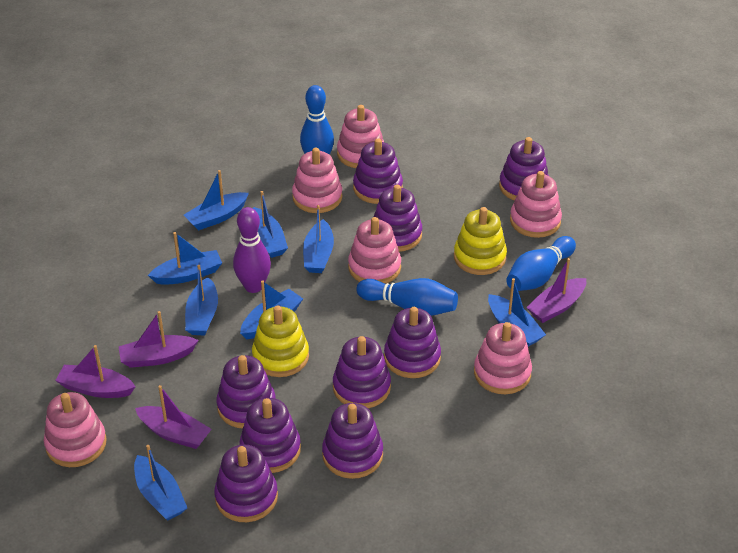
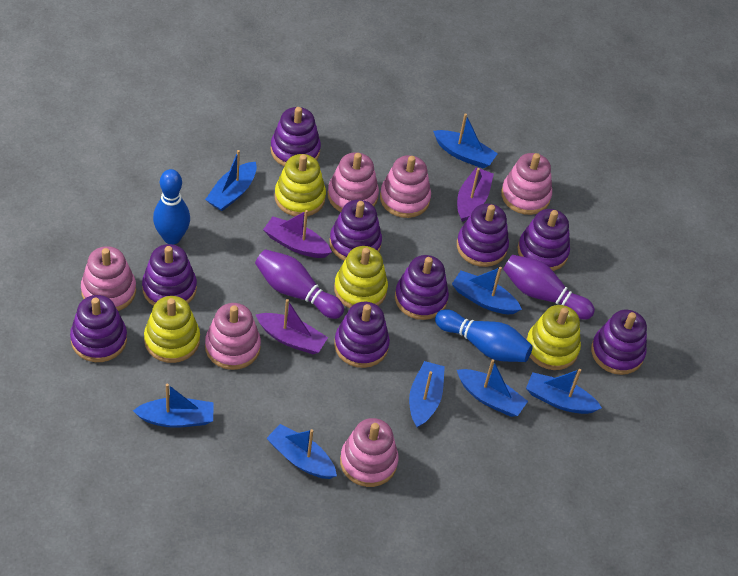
blue bowling pin: [300,85,334,155] [356,278,458,316] [506,236,576,291] = 3 -> [153,169,190,244] [435,309,533,362] = 2
purple boat: [55,345,136,398] [119,311,199,368] [135,385,212,449] [526,258,586,323] = 4 -> [255,299,328,354] [263,210,332,258] [457,167,494,222] = 3
purple bowling pin: [233,207,271,293] = 1 -> [255,249,344,319] [503,254,595,319] = 2
yellow stacking toy: [252,305,309,377] [454,207,507,275] = 2 -> [144,296,200,363] [274,154,326,217] [334,246,388,308] [526,305,581,370] = 4

